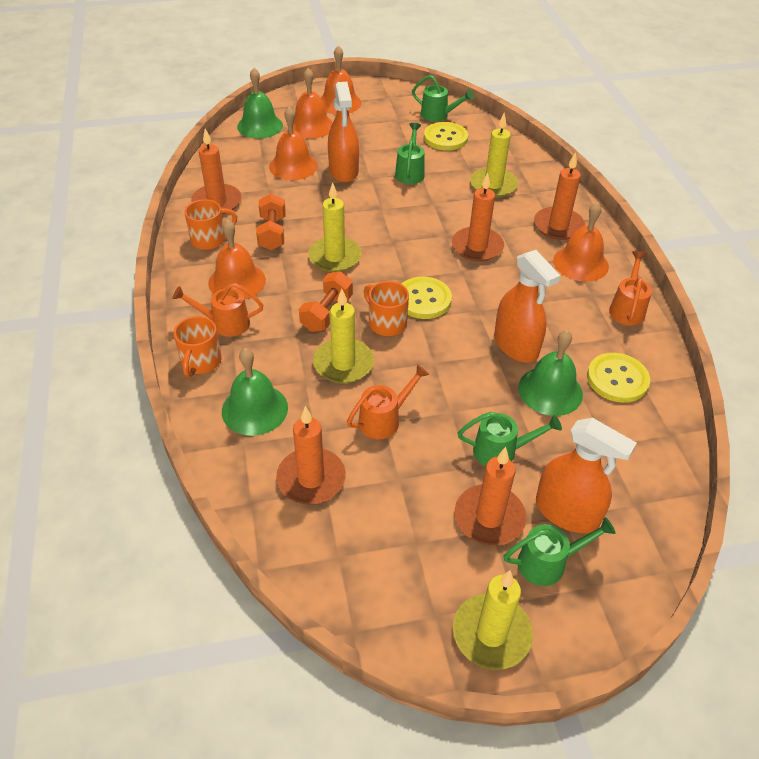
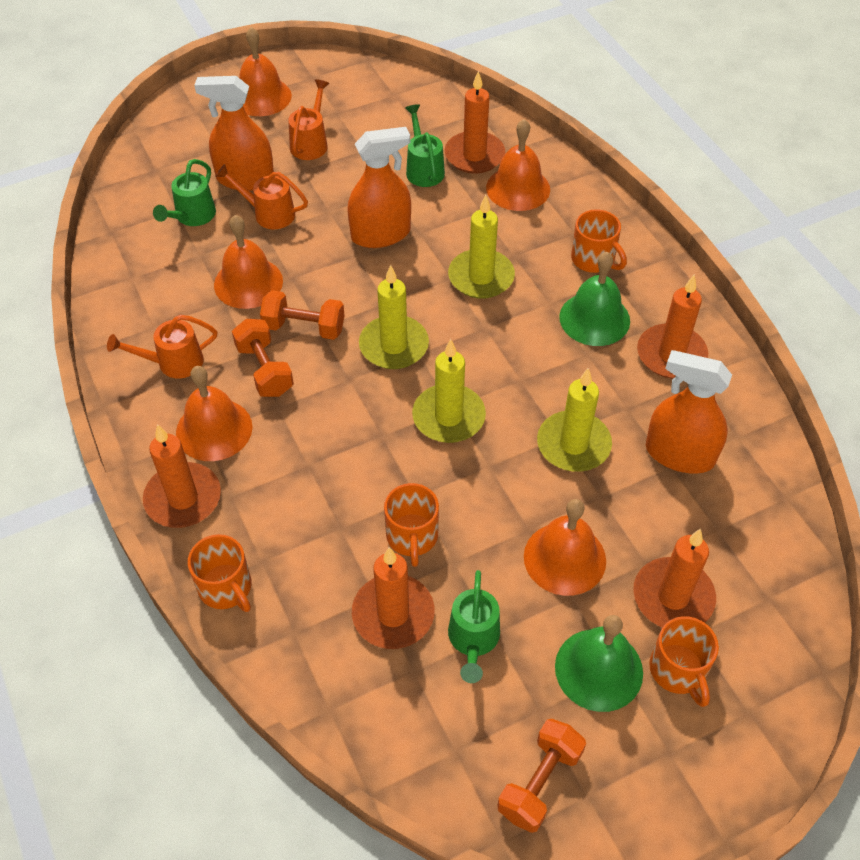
green bell: [222,348,288,436] [237,68,283,139] [518,330,583,416] = 3 -> [555,615,643,712] [559,252,630,346] = 2
green watering can: [395,123,425,184] [412,75,474,122] [458,412,562,466] [504,517,616,586] = 4 -> [153,159,216,226] [405,104,445,187] [448,570,500,683] = 3
orange dumbbell: [256,194,286,250] [299,271,353,332] = 2 -> [232,319,294,397] [260,290,345,340] [497,719,586,833] = 3
orange mug: [174,316,222,377] [184,199,237,250] [364,281,409,336] = 3 -> [188,534,252,612] [384,483,439,567] [571,209,627,273] [649,616,719,707] = 4
yellow button: [402,277,452,319] [424,122,468,151] [587,353,650,403] = 3 -> none = 0

